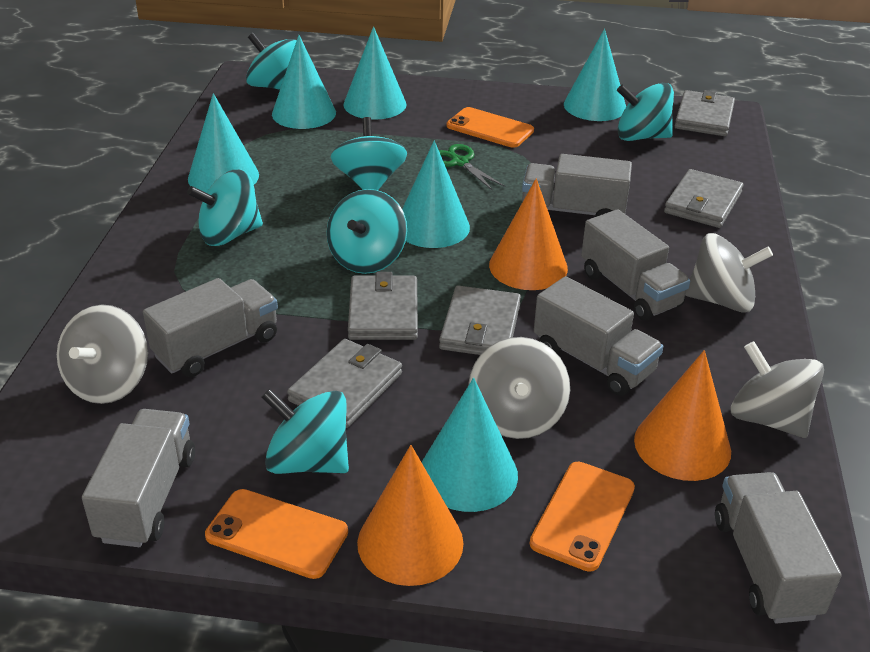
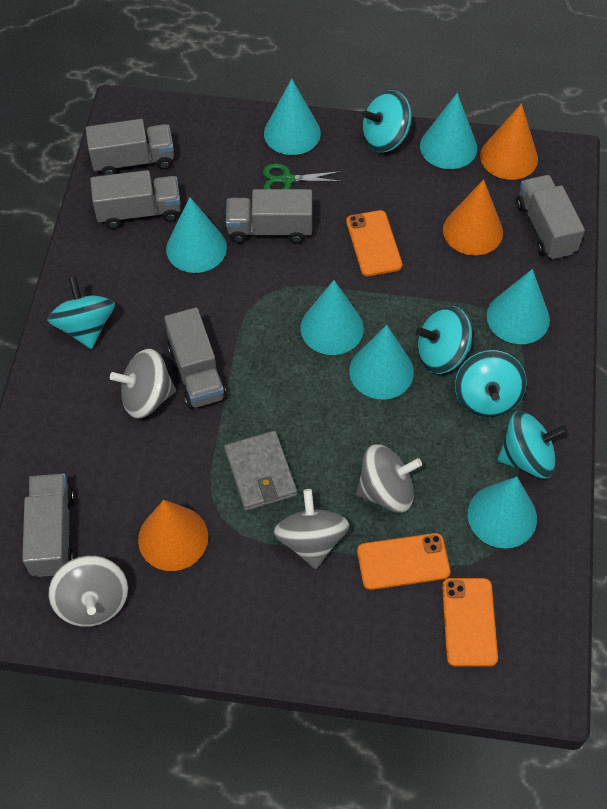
grey wallet: [287,339,402,428] [348,272,418,340] [439,285,521,355] [664,169,744,228] [675,90,735,136] = 5 -> [224,431,297,511] = 1
turquoise cone: [188,93,259,193] [272,35,336,129] [344,27,406,120] [402,141,470,248] [422,378,518,512] [564,29,626,121] = 6 -> [166,197,227,273] [264,79,321,155] [300,280,364,355] [349,325,414,399] [420,93,477,169] [468,476,537,548] [487,269,550,344] = 7
turquoise spinning top: [187,169,263,246] [246,33,297,90] [261,389,349,474] [327,189,407,274] [331,117,407,190] [617,83,674,141] = 6 -> [47,276,115,349] [362,90,411,152] [416,306,472,374] [455,350,527,418] [498,411,568,479] = 5

